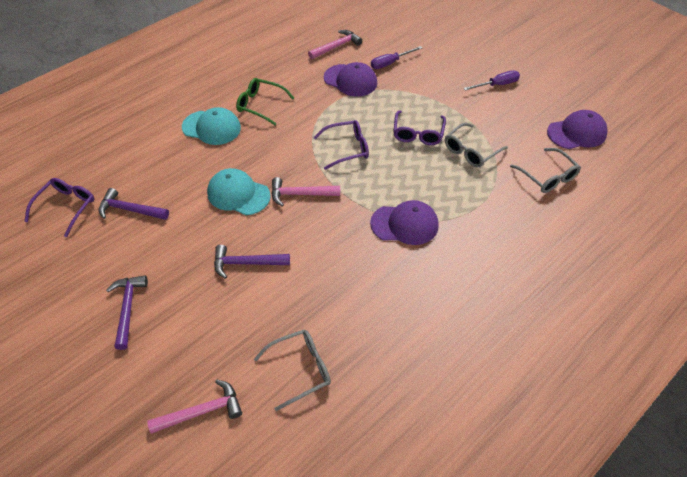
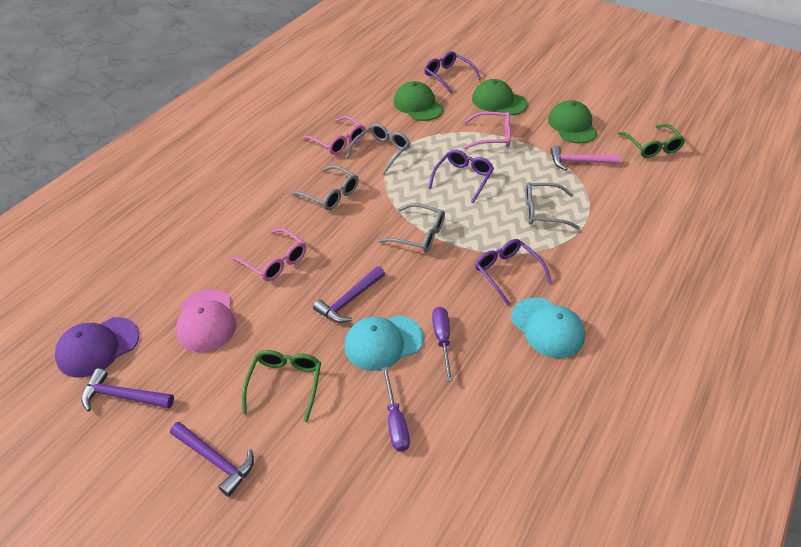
green cap: none = 0 -> [393,81,443,121] [472,79,528,115] [548,100,598,143] = 3
green glasses: [236,78,294,125] = 1 -> [242,350,321,422] [618,124,685,158] = 2
grey glasses: [254,330,331,411] [445,123,508,167] [510,148,581,193] = 3 -> [291,165,359,210] [346,123,410,174] [378,203,445,252] [525,182,580,229] = 4
pink cap: none = 0 -> [176,289,236,352] = 1
pink glasses: none = 0 -> [232,228,306,281] [303,116,365,155] [464,112,511,149] = 3
pink hammer: [147,380,242,434] [271,177,340,207] [308,30,362,59] = 3 -> [550,146,620,170] = 1
purple cap: [324,62,377,97] [370,200,439,245] [547,110,608,149] = 3 -> [55,317,139,377] = 1

